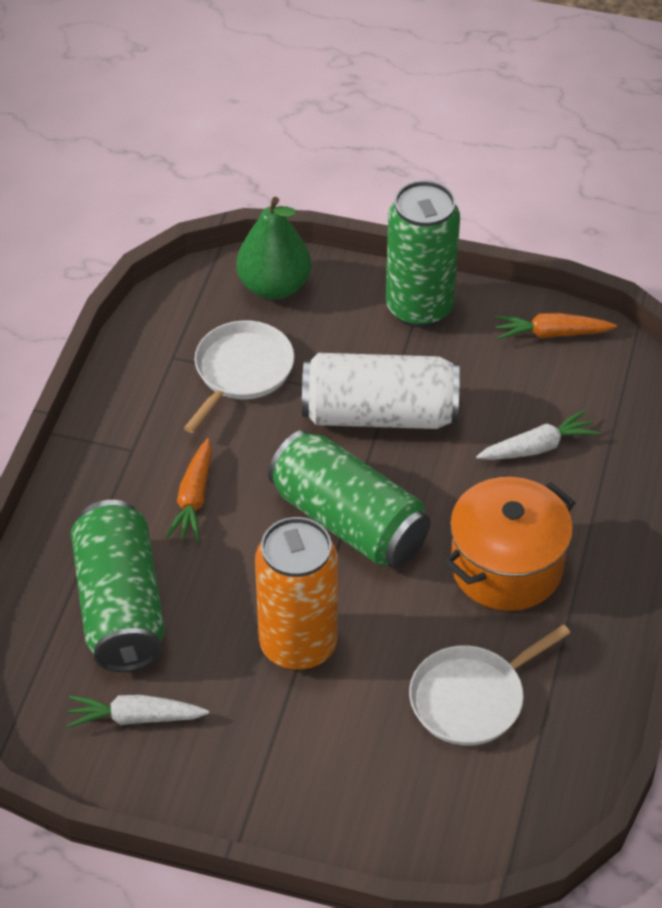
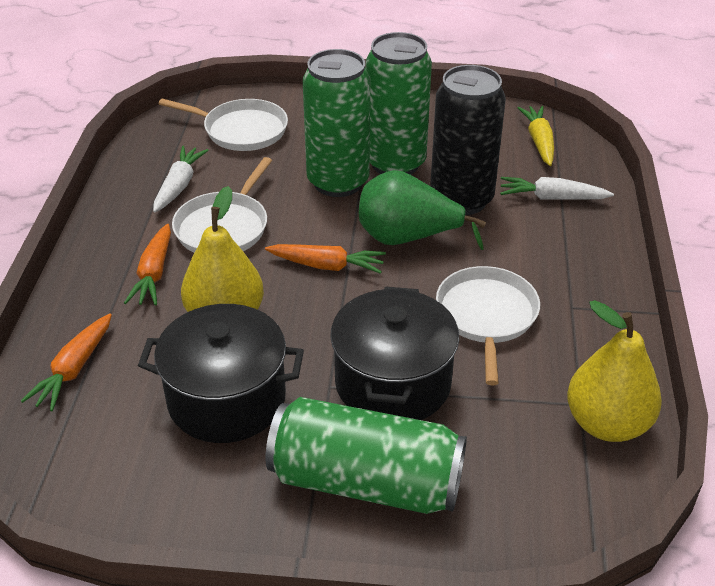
black can: none = 0 -> [430,65,506,215] = 1
black pot: none = 0 -> [138,304,304,443] [330,286,459,420] = 2
orange can: [255,517,338,671] = 1 -> none = 0
orange carrot: [165,438,212,542] [495,313,617,340] = 2 -> [21,314,112,411] [124,224,171,305] [265,244,386,274] = 3
orange pot: [444,477,575,611] = 1 -> none = 0
white can: [302,353,460,429] = 1 -> none = 0
white pan: [184,320,295,433] [409,624,570,746] = 2 -> [159,98,288,151] [172,157,272,253] [436,266,540,385] = 3
yellow carrot: none = 0 -> [517,106,554,166] = 1
yellow pear: none = 0 -> [181,186,264,312] [567,300,662,442] = 2

